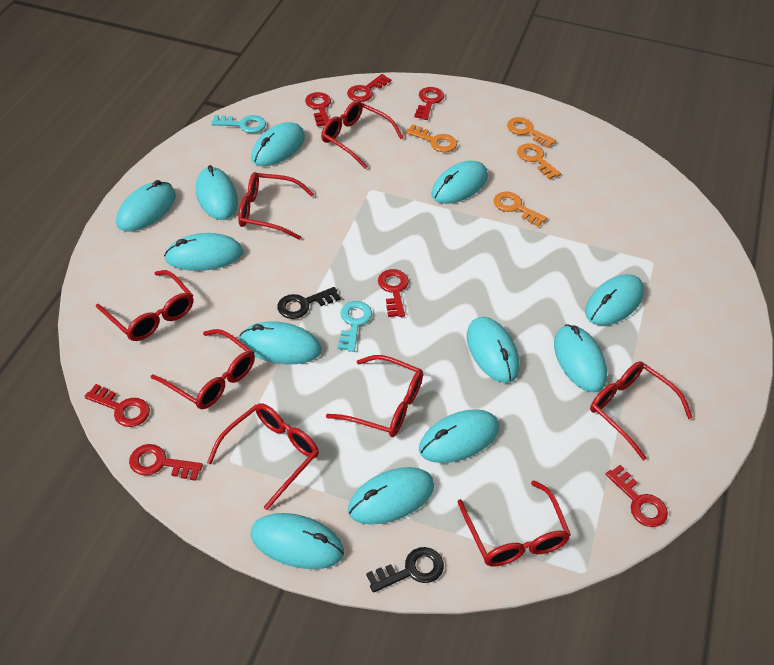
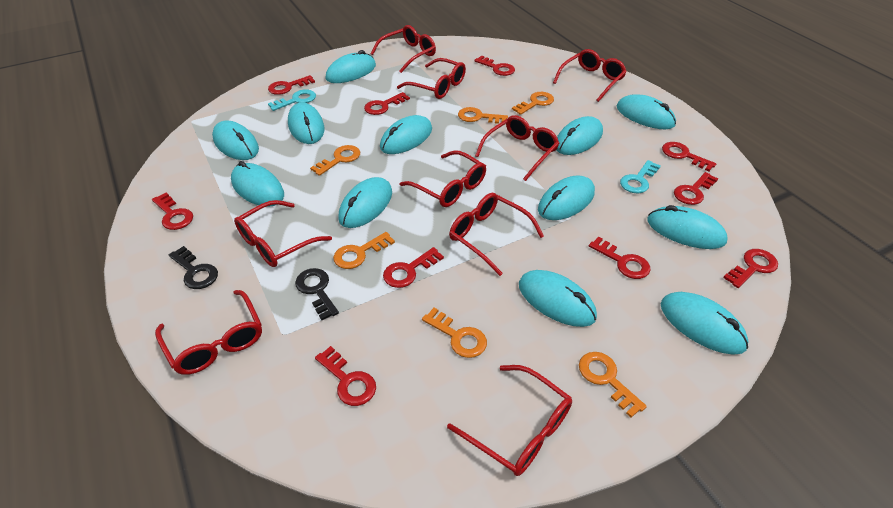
orange key: [406,124,457,152] [494,192,547,227] [507,117,556,148] [517,143,561,180] = 4 -> [310,145,360,176] [333,232,395,269] [422,308,487,358] [458,107,508,124] [512,92,554,115] [579,352,647,418] = 6
red glasses: [96,270,194,341] [151,329,255,409] [207,403,319,510] [238,172,314,240] [321,101,404,169] [326,355,423,437] [458,481,571,567] [590,361,693,461] = 8 -> [155,290,262,375] [234,200,332,267] [370,25,436,73] [397,58,466,99] [400,150,486,207] [447,365,572,476] [449,193,544,276] [475,115,559,181] [553,49,627,102] = 9
red key: [84,384,150,427] [129,444,203,481] [305,92,331,127] [347,74,391,102] [378,269,409,317] [414,87,444,120] [606,465,668,527] = 7 -> [152,193,193,230] [268,75,315,95] [315,346,376,406] [364,92,410,115] [383,247,444,288] [474,55,515,76] [589,236,650,279] [662,142,716,171] [674,172,718,205] [723,249,778,288] = 10

